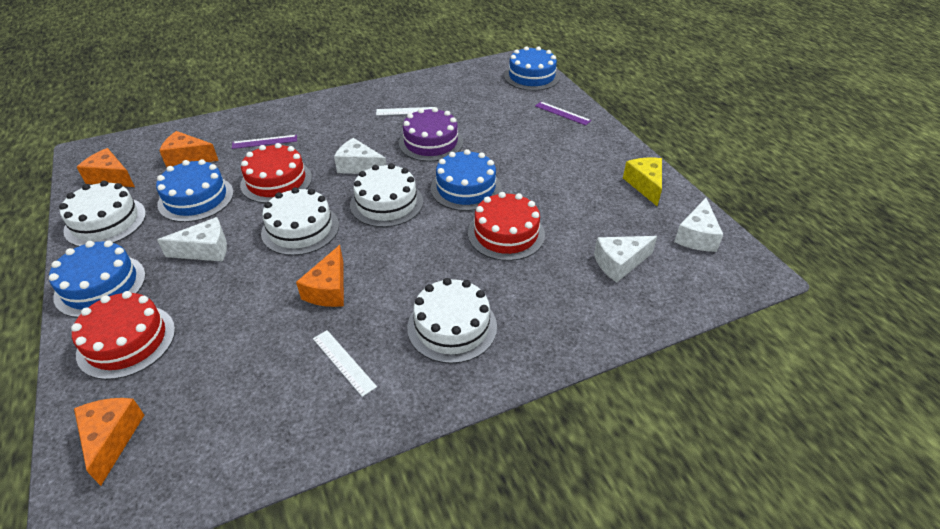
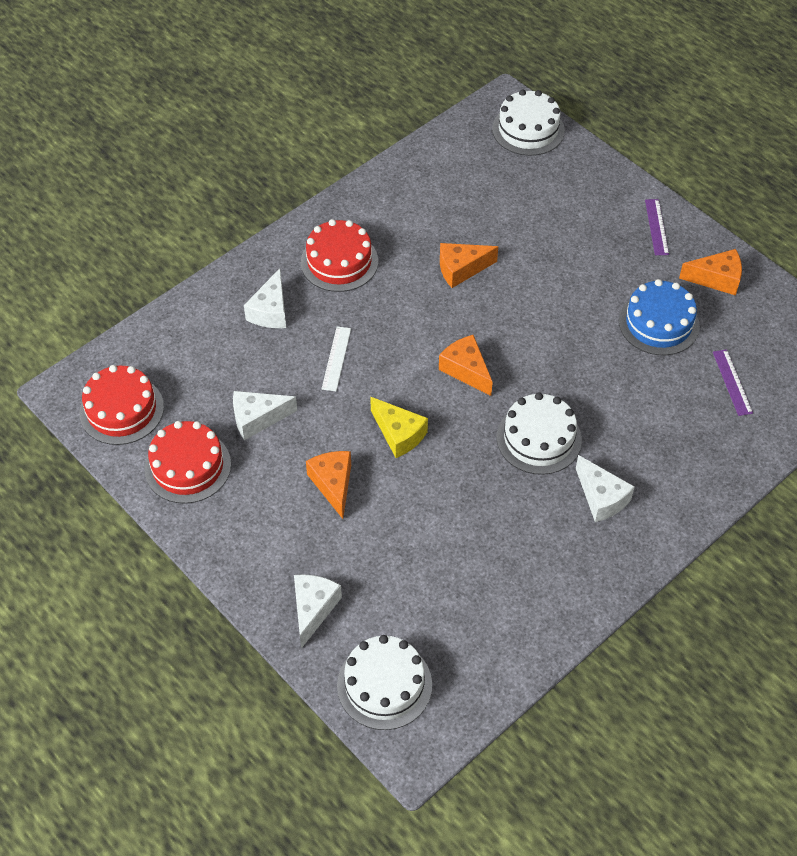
blue cake: [49,240,146,318] [156,159,234,222] [431,149,501,211] [504,46,560,91] = 4 -> [619,279,700,355] = 1
purple cake: [399,107,463,162] = 1 -> none = 0
white cake: [59,181,146,247] [261,187,339,256] [350,163,423,227] [407,278,497,364] = 4 -> [337,635,432,730] [492,90,565,156] [497,392,582,475] = 3
white ruler: [313,330,377,397] [376,107,434,116] = 2 -> [322,326,351,391] = 1

